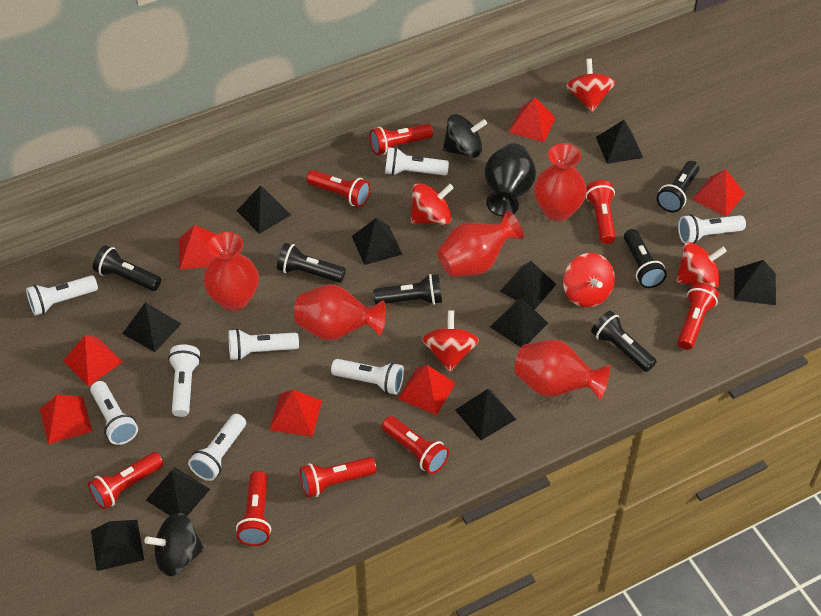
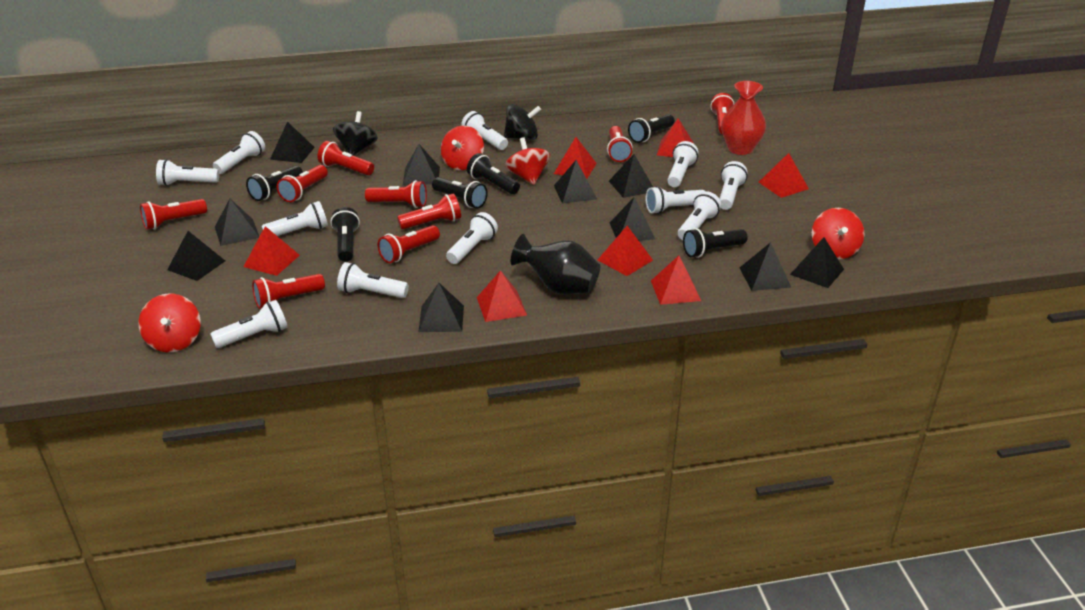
red flashlight: [88,452,164,509] [236,471,271,546] [300,457,377,498] [306,170,370,207] [370,124,433,155] [382,416,449,474] [586,180,616,244] [677,283,719,350] = 8 -> [140,199,207,230] [252,274,325,309] [277,165,328,202] [317,141,374,175] [365,180,427,208] [378,225,440,263] [397,193,461,229] [607,126,633,162] [710,93,734,134] = 9
red spinning top: [411,183,454,225] [422,310,479,372] [563,253,615,307] [566,59,615,112] [676,242,727,288] = 5 -> [139,294,201,352] [441,125,484,170] [505,137,550,185] [812,208,865,260] = 4
red vase: [203,232,259,311] [294,285,386,340] [437,210,524,277] [515,340,610,400] [534,143,587,221] = 5 -> [721,81,766,155] = 1
white flashlight: [26,275,98,316] [90,381,138,445] [168,344,201,417] [188,414,246,481] [228,329,299,361] [331,359,404,395] [385,147,449,176] [678,214,746,244] = 8 -> [156,159,219,186] [210,300,288,348] [213,131,265,174] [262,201,328,236] [337,262,409,298] [446,212,498,264] [461,111,508,150] [646,186,706,214] [667,141,698,187] [678,191,721,240] [719,161,747,210] = 11

